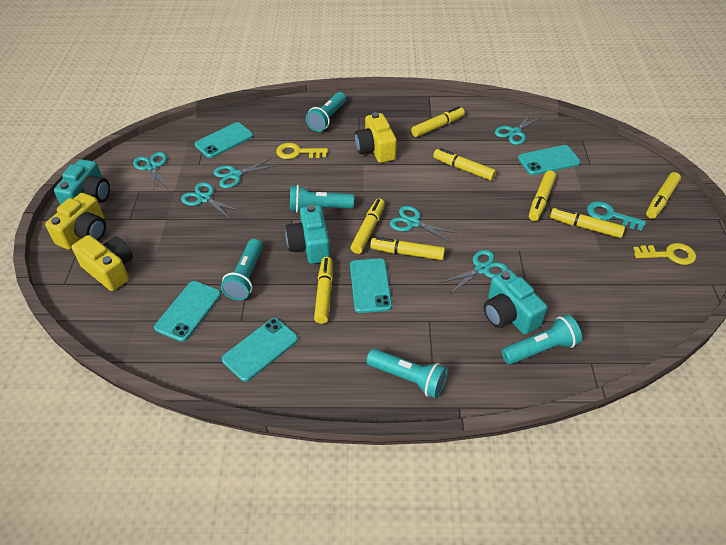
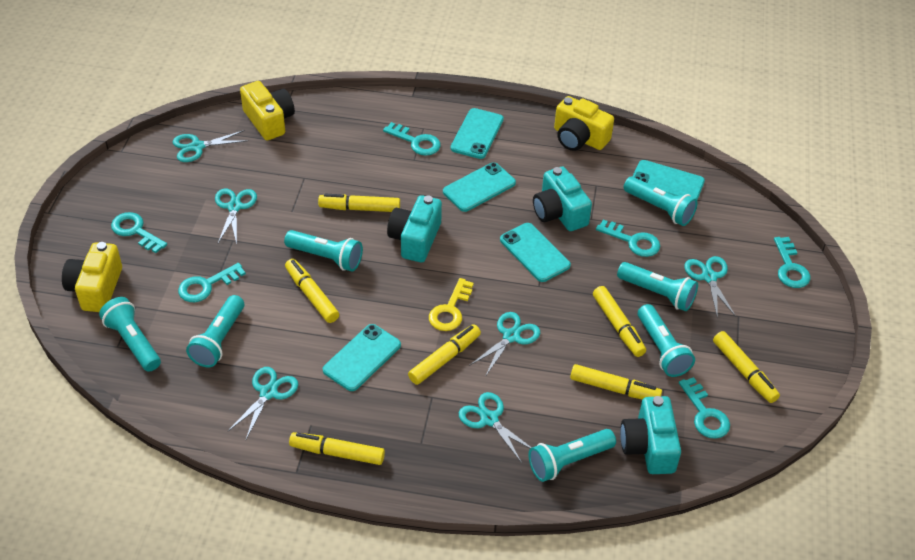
turquoise flashlight: [221,239,263,300] [290,185,354,213] [306,92,346,132] [366,349,448,398] [501,315,582,364] = 5 -> [99,297,161,372] [186,295,244,367] [284,230,363,271] [528,429,616,482] [617,262,698,311] [624,177,697,226] [638,304,695,377] = 7
turquoise key: [587,201,646,231] = 1 -> [111,212,167,253] [178,263,246,302] [383,122,441,156] [596,220,660,257] [679,377,730,439] [774,237,810,288] = 6
yellow key: [276,143,328,159] [633,243,696,265] = 2 -> [429,278,474,331] = 1
yellow marker: [314,257,333,324] [351,199,385,254] [370,237,445,260] [411,106,465,137] [433,148,496,181] [529,170,556,221] [550,207,625,238] [646,172,681,219] = 8 -> [285,259,339,323] [289,432,385,465] [318,194,400,212] [408,324,481,385] [570,364,662,400] [593,286,646,357] [713,331,780,403] = 7

